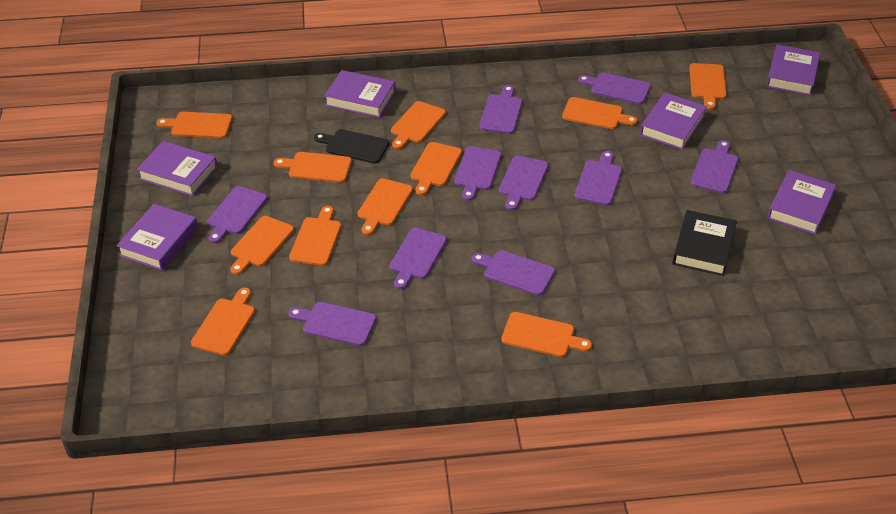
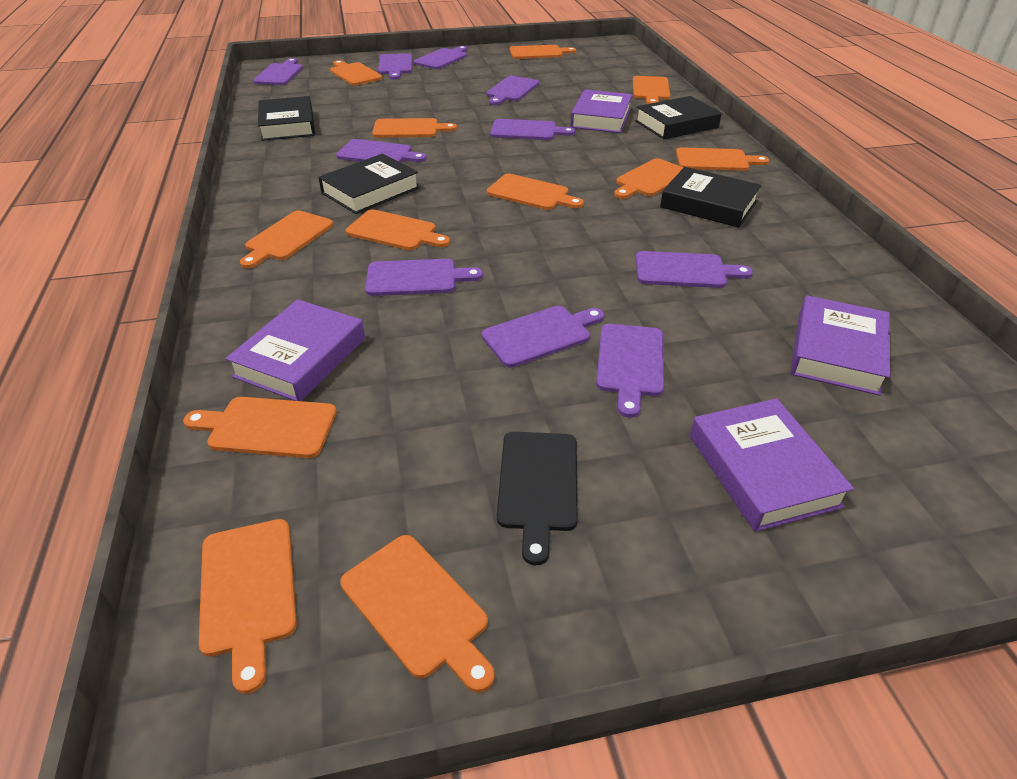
black book: [672,210,737,276] = 1 -> [258,96,315,141] [318,154,420,214] [635,96,722,139] [660,167,762,228] = 4
orange cutting board: [157,112,233,138] [191,287,255,356] [230,216,294,275] [274,152,352,183] [289,206,341,266] [358,178,413,235] [391,101,446,149] [410,142,462,195] [501,312,592,357] [562,97,637,129] [689,63,727,109] = 11 -> [183,397,337,458] [199,519,297,694] [240,211,333,268] [330,60,382,86] [340,535,495,693] [346,210,450,250] [372,118,457,138] [487,174,584,210] [510,45,576,59] [614,158,684,199] [633,76,670,104] [676,147,769,171] = 12
purple book: [116,204,198,271] [137,141,218,196] [324,70,396,118] [640,93,707,150] [766,44,820,96] [767,170,836,235] = 6 -> [225,299,365,401] [570,89,632,133] [690,398,854,532] [790,295,890,396] = 4

